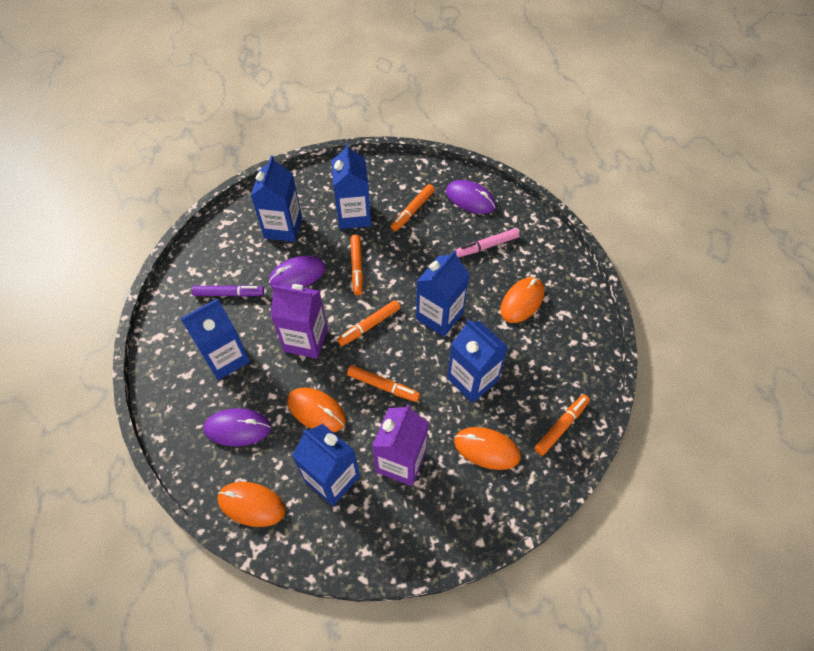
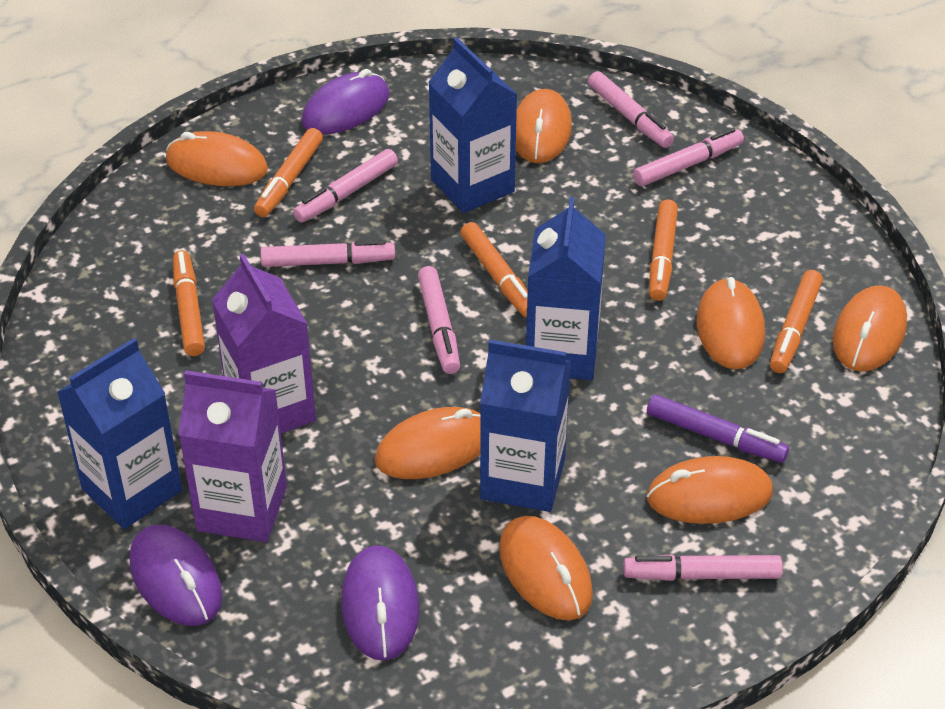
blue carton: [180,298,250,380] [251,155,302,242] [292,424,360,506] [331,143,371,229] [416,250,469,337] [447,319,508,403] = 6 -> [57,338,182,529] [428,37,517,213] [480,340,571,512] [526,197,606,380] = 4
orange mouse: [217,482,286,527] [288,387,346,432] [454,427,521,470] [500,277,544,323] = 4 -> [166,131,268,186] [375,407,481,479] [499,516,593,620] [516,89,572,163] [647,456,773,524] [697,277,765,369] [833,285,907,372] = 7
pink marker: [456,228,519,257] = 1 -> [260,240,395,267] [293,149,398,222] [418,266,460,374] [588,71,674,148] [623,554,783,581] [633,128,744,186] = 6

